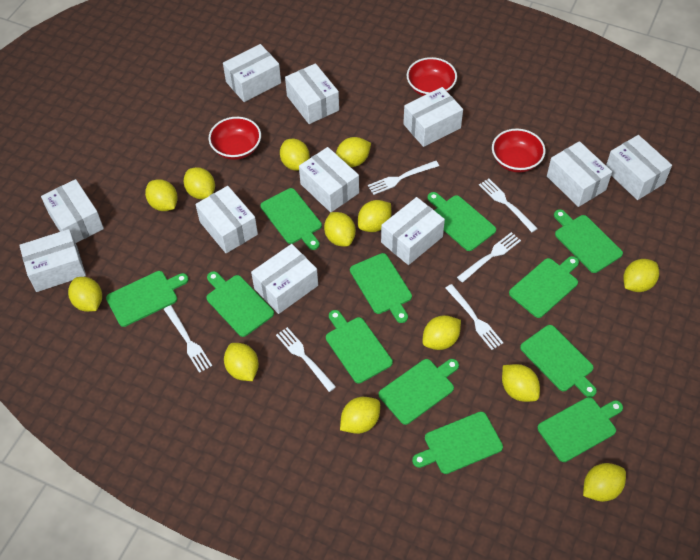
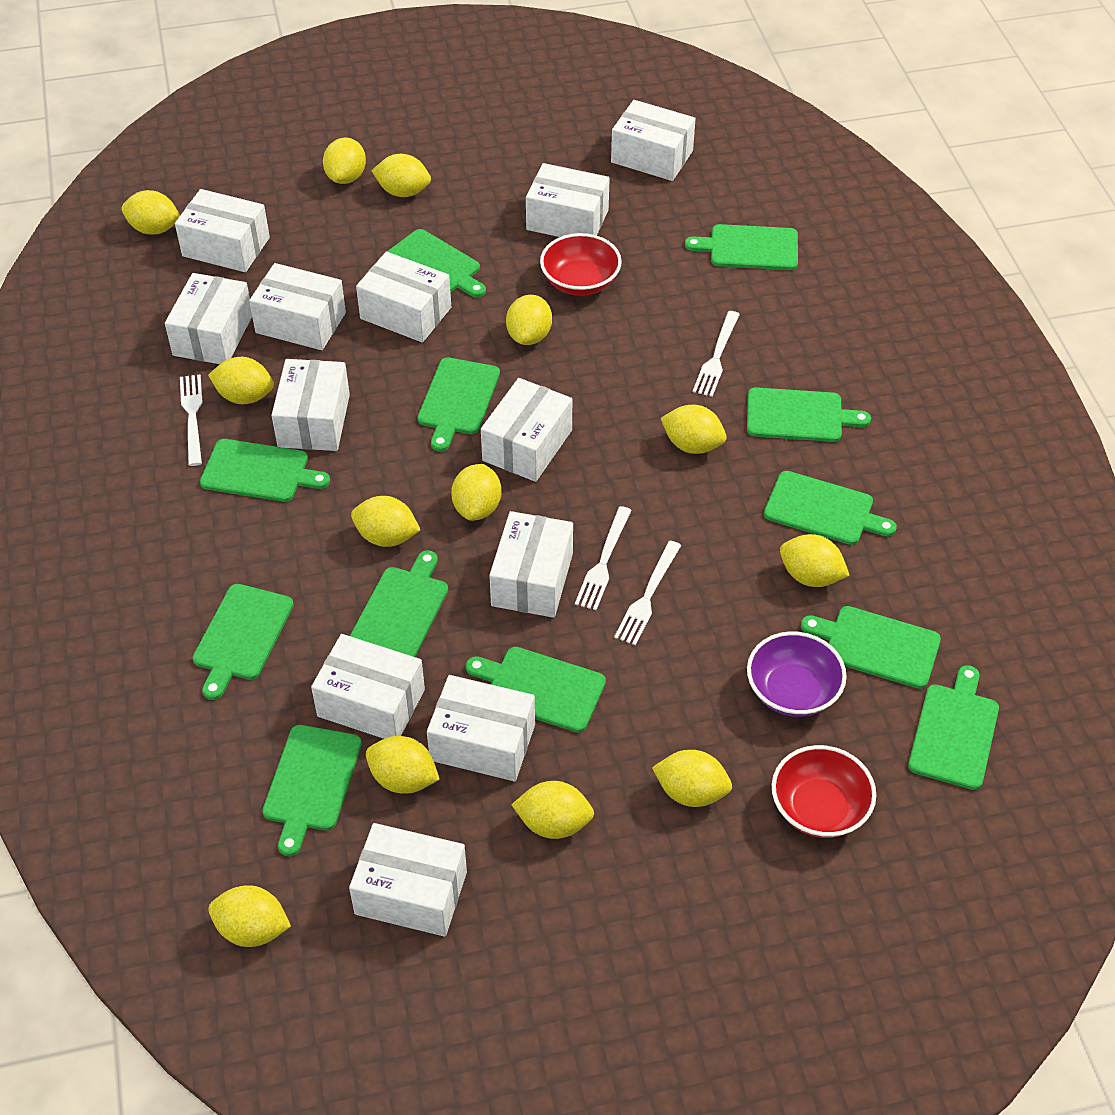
purple bowl: none = 0 -> [747,631,847,717] = 1
red bowl: [209,117,261,160] [407,57,457,96] [492,129,545,173] = 3 -> [540,233,622,296] [772,745,876,838] = 2
white box: [19,229,86,292] [41,179,104,243] [195,186,258,253] [223,44,281,102] [251,244,318,314] [285,63,339,124] [299,147,359,212] [381,197,445,265] [403,87,463,147] [547,141,612,207] [606,135,672,200] = 11 -> [165,273,252,364] [175,189,270,272] [249,263,346,350] [272,359,350,451] [311,634,425,739] [349,823,467,937] [356,251,451,343] [427,675,535,781] [481,378,572,482] [489,511,573,618] [526,163,610,237] [611,100,696,181] = 12
white fork: [164,305,212,373] [276,327,336,392] [368,161,439,195] [445,284,503,350] [457,232,521,283] [479,178,538,232] = 6 -> [180,375,203,466] [575,506,632,610] [614,541,681,645] [693,311,740,397] = 4

